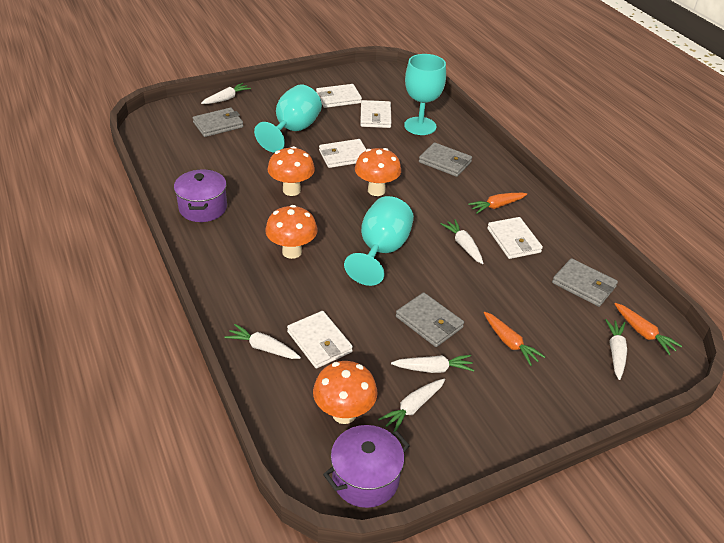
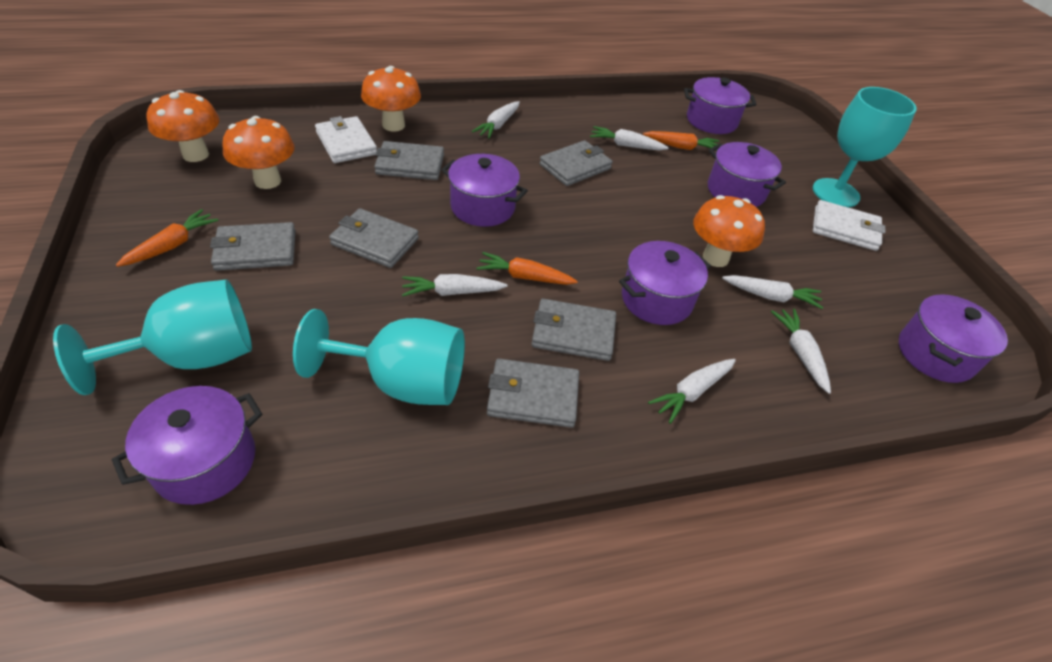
grey wallet: [193,108,243,137] [396,292,464,347] [419,142,472,177] [552,258,618,307] = 4 -> [210,222,296,271] [329,208,419,268] [374,141,444,180] [487,359,579,428] [532,299,616,361] [540,140,613,186] = 6
purple pot: [174,169,227,222] [323,425,410,508] = 2 -> [112,386,262,505] [441,154,528,227] [619,241,711,325] [684,77,757,134] [708,142,786,207] [899,294,1008,383] = 6
white wallet: [287,311,353,369] [316,84,362,108] [319,139,366,168] [360,100,391,128] [487,217,543,259] = 5 -> [315,116,377,163] [813,200,885,251] = 2

